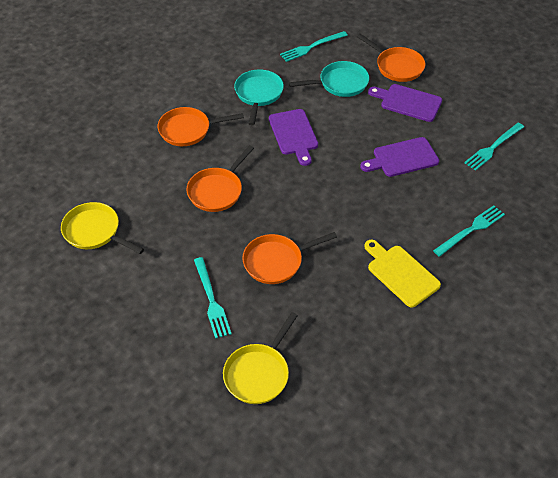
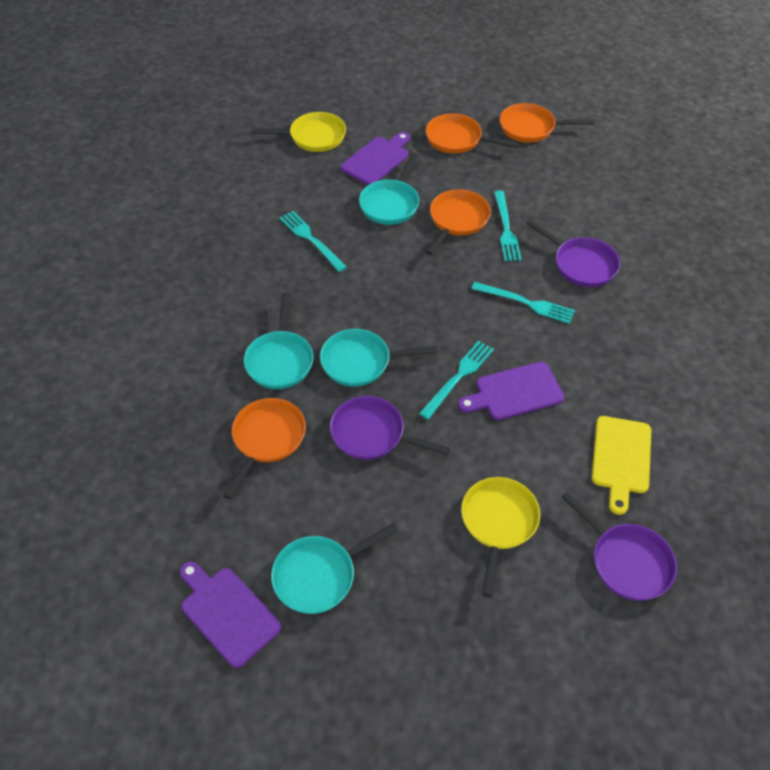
purple pan: none = 0 -> [330,396,450,460] [526,219,620,287] [561,491,677,601] = 3
turquoise pan: [234,70,284,125] [289,61,369,97] = 2 -> [244,293,314,389] [271,523,398,614] [320,329,437,387] [359,153,419,225] = 4

